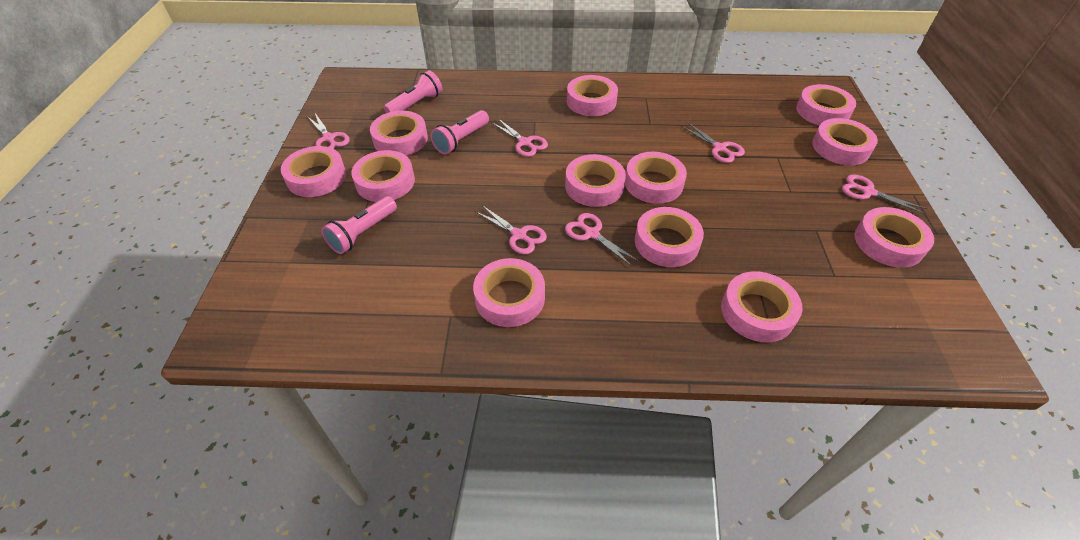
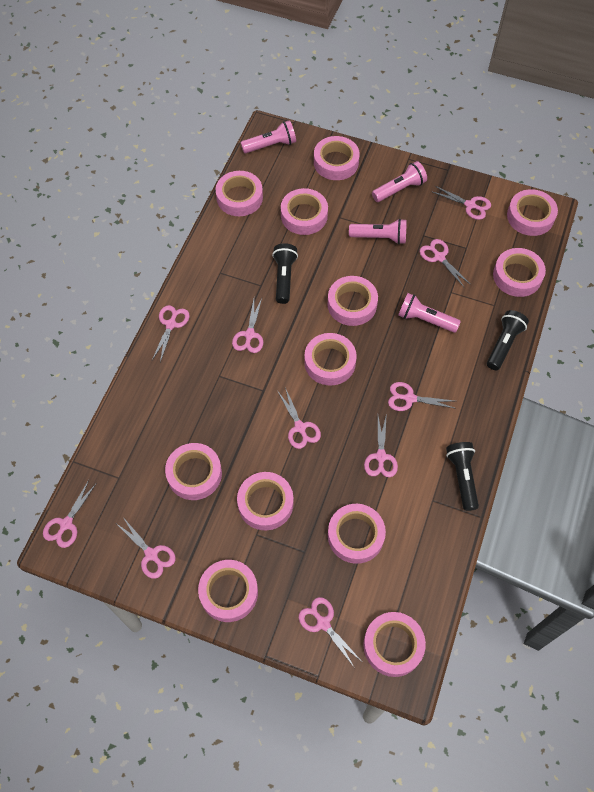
black flashlight: none = 0 -> [272,243,298,304] [446,442,479,511] [487,310,529,370] = 3
pink flashlight: [321,196,397,254] [384,70,443,113] [431,110,489,155] = 3 -> [241,120,296,153] [349,219,407,244] [372,161,427,202] [398,293,461,333] = 4
pink scissors: [307,113,350,149] [475,205,547,254] [491,119,548,157] [565,213,639,266] [681,122,745,163] [842,174,927,214] = 6 -> [43,480,96,548] [117,517,176,579] [152,305,190,362] [232,298,263,353] [278,387,321,449] [299,597,361,667] [364,413,398,477] [388,382,457,411] [420,239,471,288] [431,186,491,220] = 10

